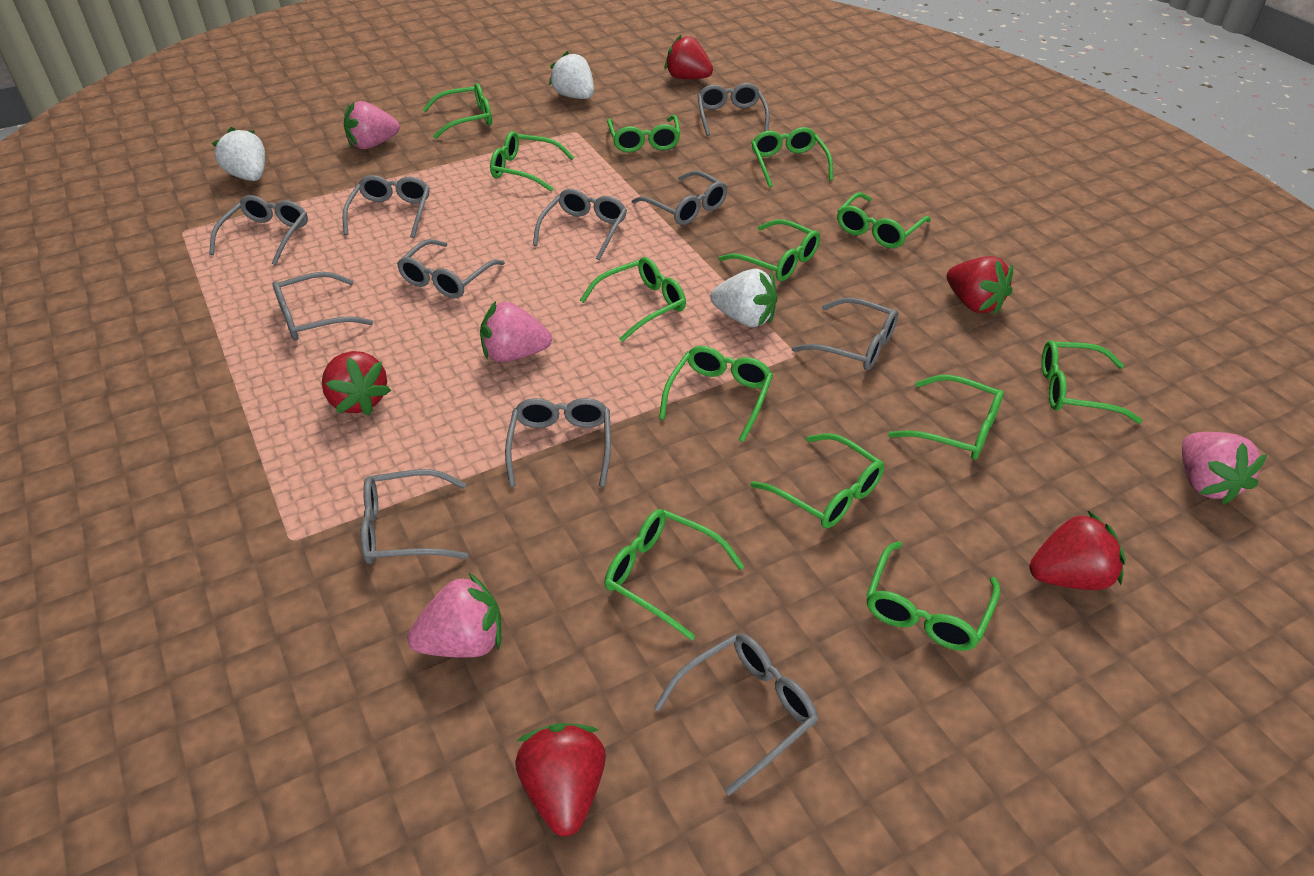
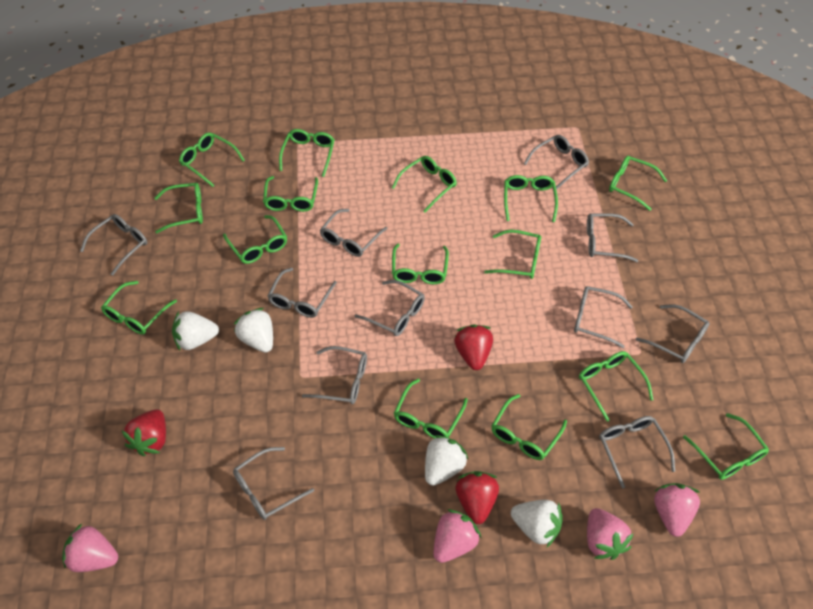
green glasses: [422,83,492,139] [490,131,574,191] [580,257,686,342] [605,509,744,641] [607,115,680,152] [659,346,773,442] [719,219,820,281] [751,127,833,188] [751,433,884,528] [837,192,931,248] [866,541,1000,651] [888,375,1004,460] [1041,340,1143,424] = 13 -> [101,281,177,335] [154,183,203,233] [179,132,245,187] [223,215,287,264] [263,176,318,212] [279,129,335,177] [392,156,457,212] [392,244,449,284] [394,379,468,439] [484,230,541,279] [491,394,567,460] [504,175,558,222] [579,351,653,422] [609,156,667,211] [683,413,769,480] = 15
red strawberry: [322,351,391,415] [515,723,606,836] [665,34,713,79] [947,256,1013,314] [1029,510,1126,590] = 5 -> [121,409,166,456] [454,324,493,370] [456,471,499,524] = 3
white strawberry: [212,127,265,181] [549,51,594,99] [711,269,778,327] = 3 -> [172,311,219,350] [233,308,273,353] [425,435,469,486] [511,500,563,547] = 4

